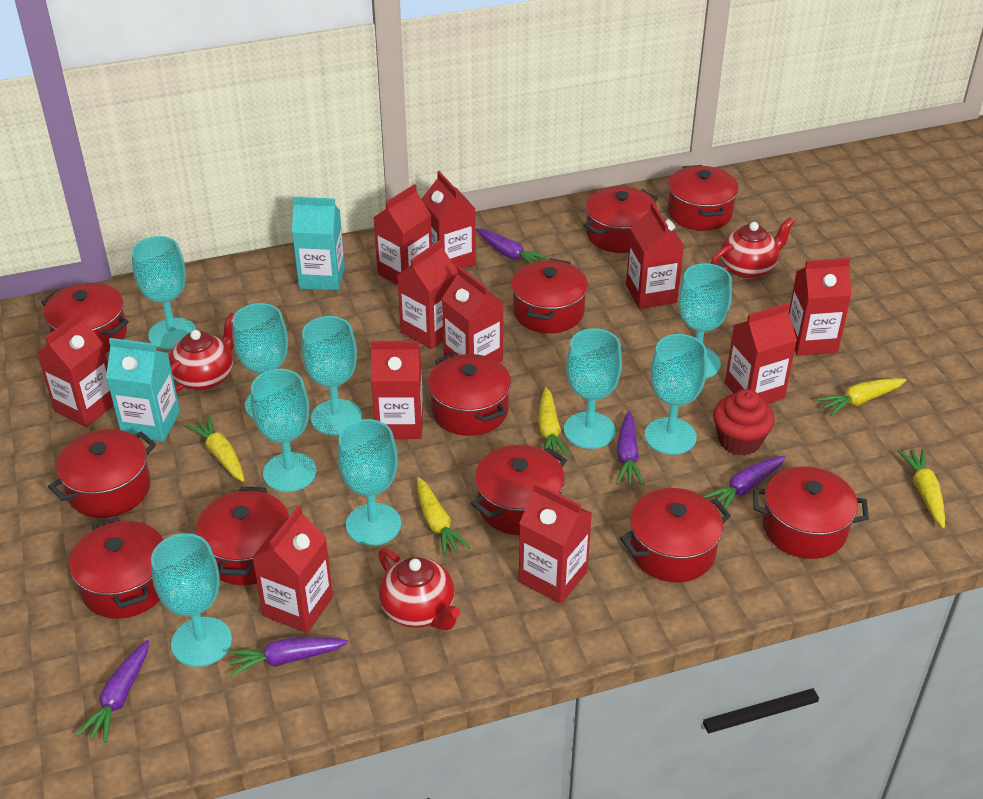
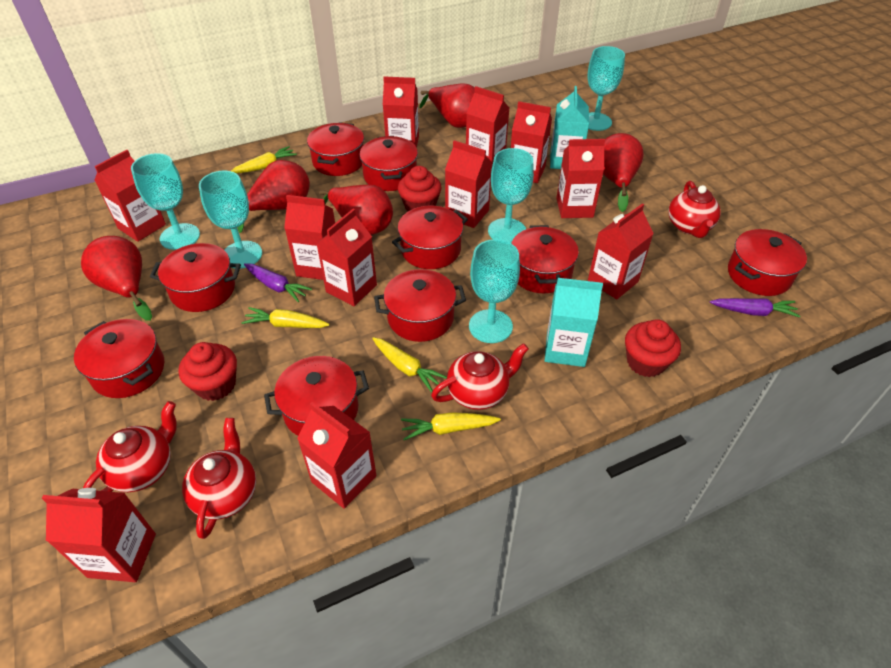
purple carrot: [76,640,149,743] [227,637,348,676] [476,228,549,264] [616,411,644,485] [704,456,786,513] = 5 -> [244,263,312,302] [710,298,800,317] = 2
red cupcake: [713,389,775,456] = 1 -> [179,342,237,401] [398,166,441,212] [625,319,681,377] = 3
red pear: none = 0 -> [81,236,152,321] [238,160,310,233] [319,185,393,235] [419,84,475,128] [603,133,644,212] = 5
red pot: [41,283,129,353] [48,429,156,518] [69,517,163,619] [196,487,289,585] [428,353,511,436] [471,445,567,535] [511,258,588,333] [583,186,658,253] [620,488,731,582] [668,165,739,231] [753,466,869,559] = 11 -> [74,319,164,398] [150,243,241,312] [264,356,369,436] [307,122,364,176] [360,136,418,191] [374,269,466,342] [392,206,468,269] [511,225,579,293] [728,229,807,296] = 9
red teapot: [169,312,235,392] [378,548,460,630] [711,217,795,279] = 3 -> [83,401,177,492] [182,418,256,539] [431,343,529,410] [668,181,721,238] = 4
turquoise goblet: [131,236,196,350] [151,533,232,667] [232,303,288,418] [251,369,317,492] [302,316,362,436] [338,419,401,546] [564,328,622,449] [645,334,707,455] [678,263,732,378] = 9 -> [131,153,200,250] [199,171,262,269] [469,239,520,343] [488,148,534,243] [588,46,625,131] = 5
yellow carrot: [186,415,244,482] [417,477,470,557] [538,387,569,457] [817,378,906,416] [898,449,945,528] = 5 -> [231,146,297,174] [242,307,329,328] [372,337,447,393] [401,412,501,440] = 4

